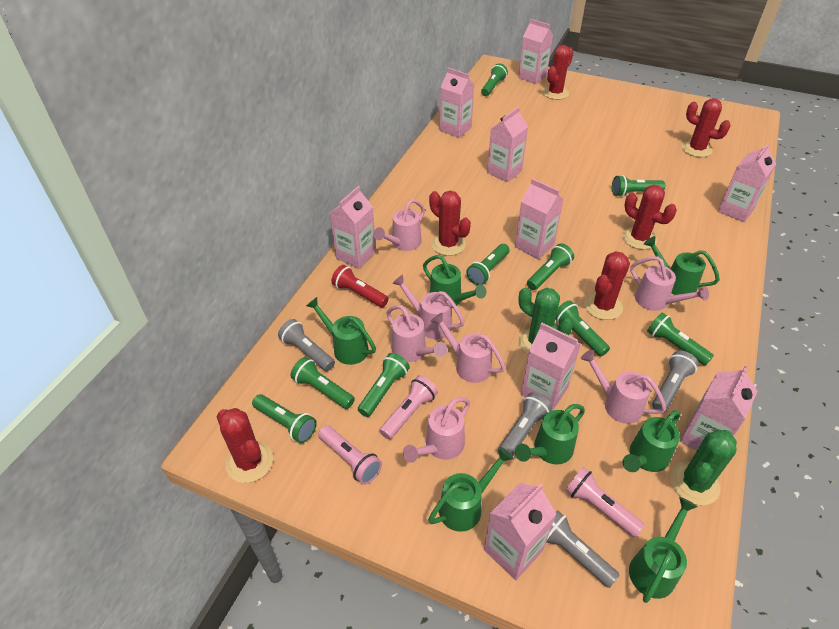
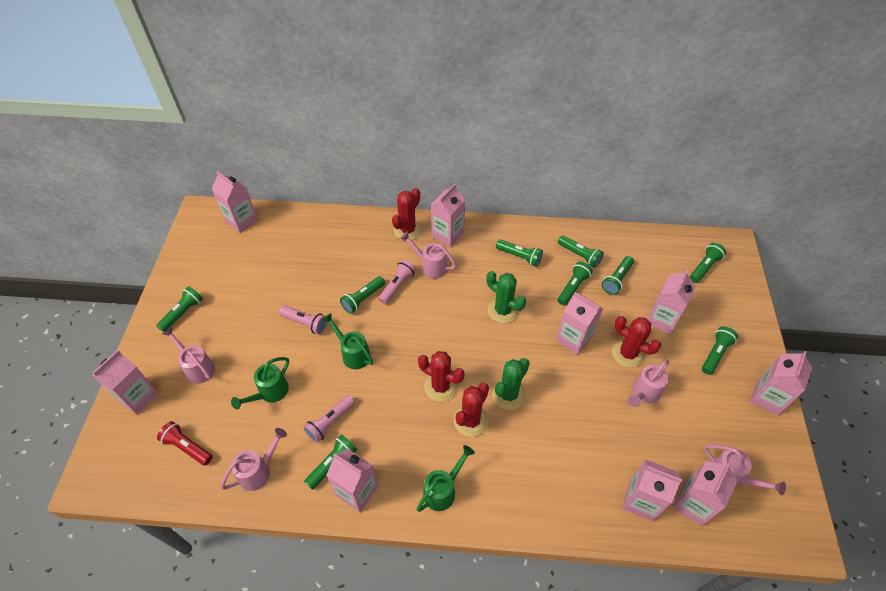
green watering can: [306,297,376,365] [423,255,486,308] [428,447,514,532] [515,404,585,465] [622,410,681,472] [629,497,698,603] [644,236,720,295] = 7 -> [231,357,289,410] [322,313,373,369] [417,445,475,512] = 3
grey flashlight: [278,319,335,371] [498,392,552,456] [546,510,619,588] [652,351,698,412] = 4 -> none = 0
pink watering can: [374,199,425,251] [387,305,447,362] [392,275,465,339] [403,397,470,463] [431,313,506,383] [581,350,666,424] [630,256,709,311] = 7 -> [162,327,215,384] [221,428,287,491] [400,231,457,279] [628,360,669,407] [704,444,786,495] = 5
red cactus: [217,408,273,483] [429,191,471,256] [542,45,573,100] [584,251,630,320] [622,185,677,250] [682,98,731,157] = 6 -> [392,188,422,240] [418,351,465,402] [454,383,489,437] [612,316,661,368] = 4

